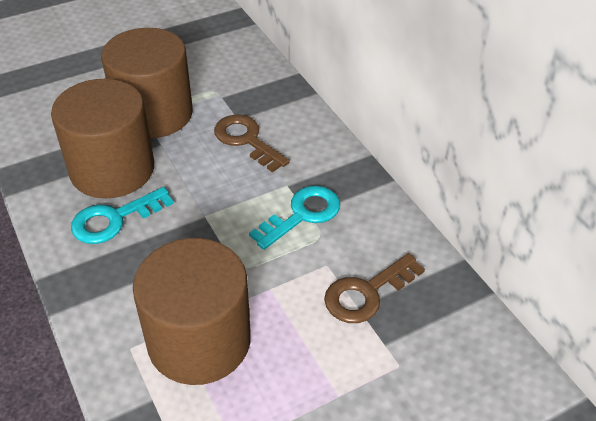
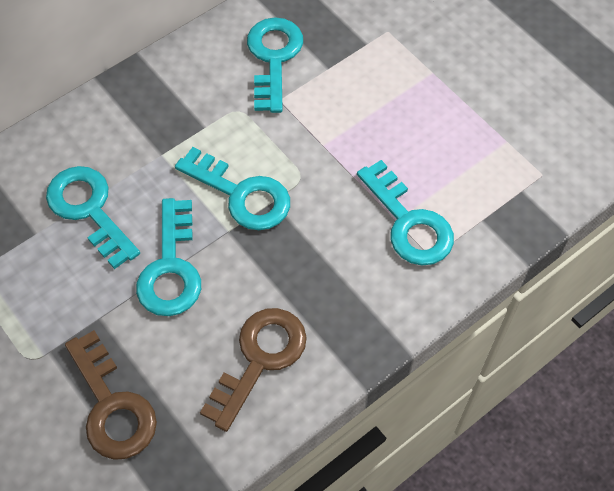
brown cylinder: [51,79,154,199] [101,28,193,138] [133,238,251,385] = 3 -> none = 0
turquoise key: [71,187,174,244] [249,186,340,250] = 2 -> [46,166,140,269] [136,198,201,316] [175,147,290,230] [247,17,303,113] [357,160,454,265] = 5

